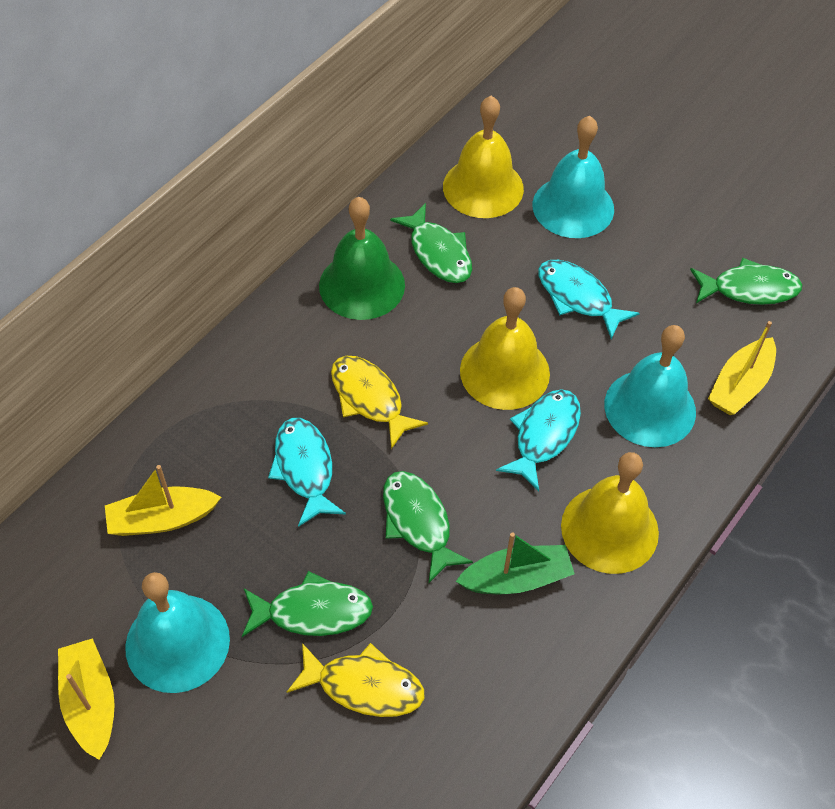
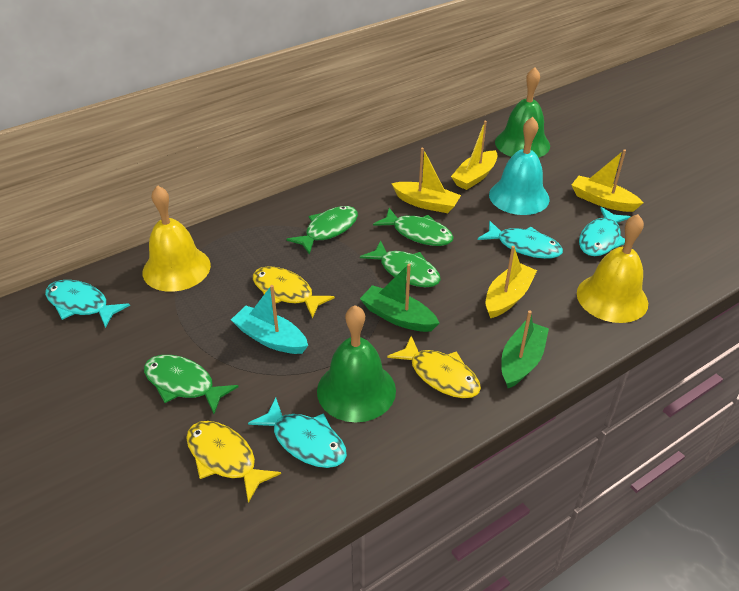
green bell: [319,197,405,320] = 1 -> [317,305,396,422] [495,67,550,158] = 2
green boat: [456,532,574,594] = 1 -> [360,264,439,332] [501,311,549,388] = 2
turquoise bell: [125,572,230,693] [533,116,614,238] [604,325,696,447] = 3 -> [489,117,549,215] = 1
turquoise boat: none = 0 -> [231,285,308,354] = 1
turquoise fish: [268,418,346,527] [496,389,581,491] [538,260,640,339] = 3 -> [45,280,130,328] [248,398,347,468] [478,221,563,259] [579,207,631,256] = 4
yellow bell: [443,96,524,218] [460,287,550,410] [561,452,659,574] = 3 -> [142,185,211,292] [577,214,648,323] = 2
yellow boat: [58,638,115,760] [105,465,221,536] [708,321,776,415] = 3 -> [391,148,461,213] [451,121,497,190] [486,246,537,318] [572,149,643,212] = 4
yellow fish: [287,643,425,717] [331,356,428,449] = 2 -> [186,421,281,503] [253,266,335,318] [387,336,481,398] = 3

